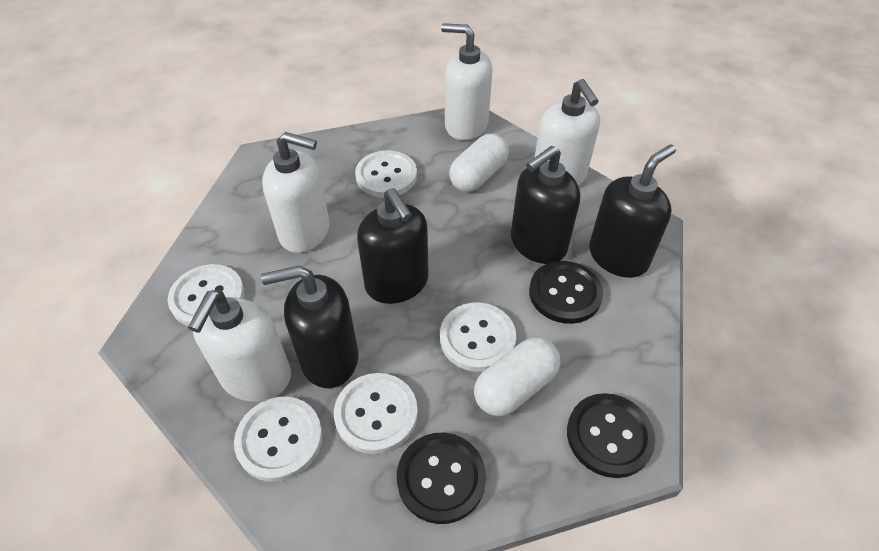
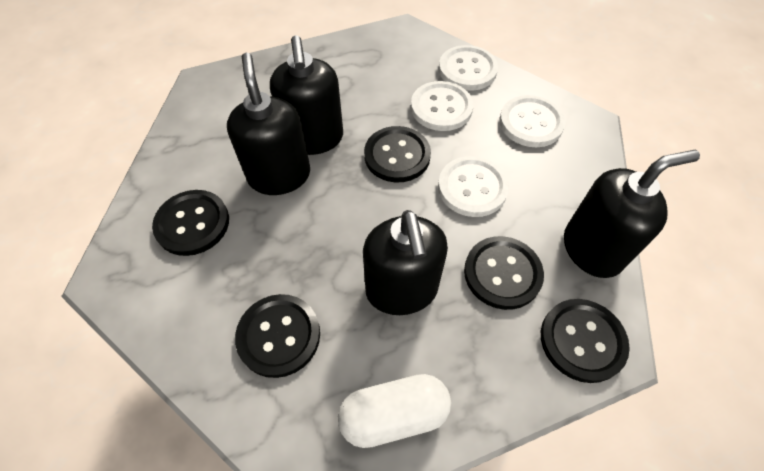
black button: [397,432,486,524] [529,261,603,324] [567,393,655,478] = 3 -> [152,190,229,256] [235,294,320,378] [364,126,431,182] [464,236,544,310] [541,299,630,383] = 5
white button: [168,264,244,326] [234,397,323,482] [334,373,418,454] [355,150,417,198] [440,303,516,372] = 5 -> [411,81,474,131] [438,156,509,217] [439,45,498,91] [499,95,566,147] = 4
white capsule: [449,134,509,192] [474,337,560,416] = 2 -> [338,374,451,448] = 1
white soap dispenser: [188,290,291,402] [262,132,330,253] [441,23,492,140] [534,79,600,186] = 4 -> none = 0

